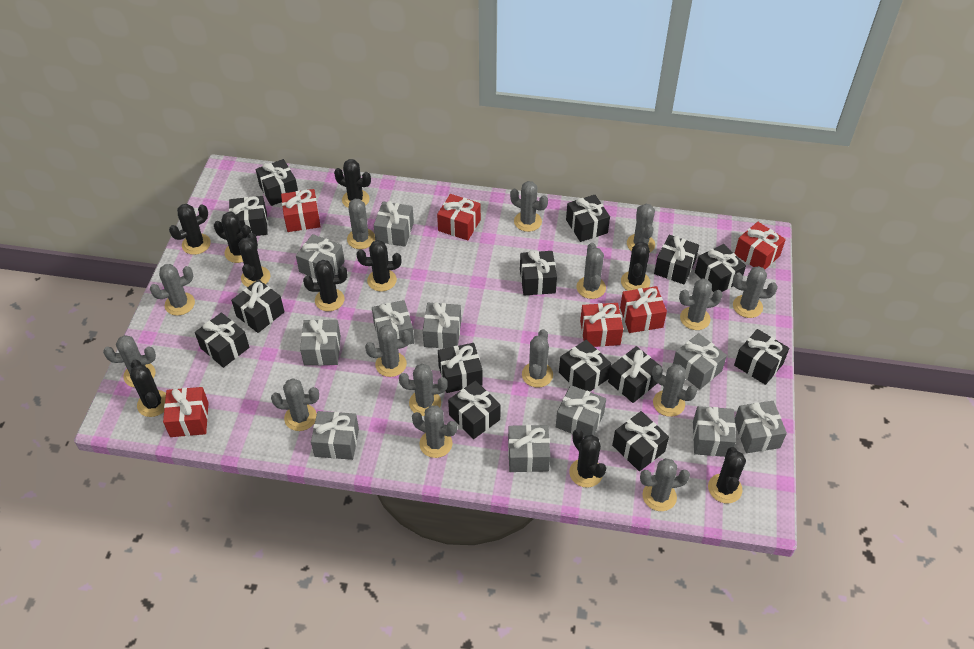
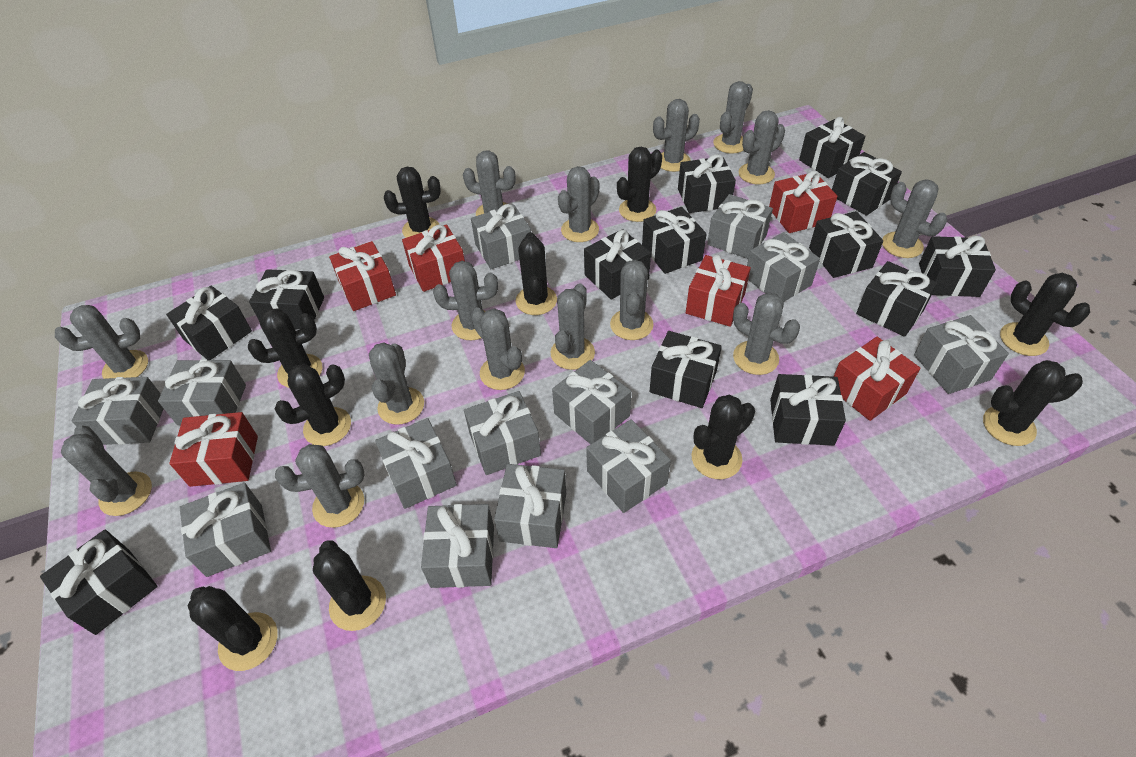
black gift: [195,312,250,368] [229,196,268,236] [231,279,284,333] [256,159,298,206] [438,343,483,393] [448,380,501,439] [520,251,557,295] [559,340,611,391] [566,195,610,242] [608,346,662,403] [612,411,669,471] [654,235,699,284] [695,244,746,292] [734,329,789,385] = 14 -> [40,529,157,635] [166,286,252,360] [249,269,324,330] [584,229,651,300] [642,207,707,274] [650,331,722,408] [678,154,736,213] [770,374,846,446] [799,117,866,178] [809,211,883,278] [832,152,902,216] [856,261,938,337] [919,236,996,297] = 13
grey gift: [296,234,345,279] [300,319,341,366] [311,411,359,460] [372,300,414,344] [374,201,414,247] [423,302,461,349] [508,425,550,472] [556,385,606,438] [673,333,727,390] [693,406,736,457] [735,401,787,453] = 11 -> [72,377,164,445] [158,359,246,425] [180,483,271,577] [375,418,457,509] [421,504,494,588] [464,391,541,475] [471,204,531,269] [494,464,566,548] [552,360,631,444] [586,419,671,513] [707,194,773,259] [747,232,820,302] [914,315,1009,394] = 13

